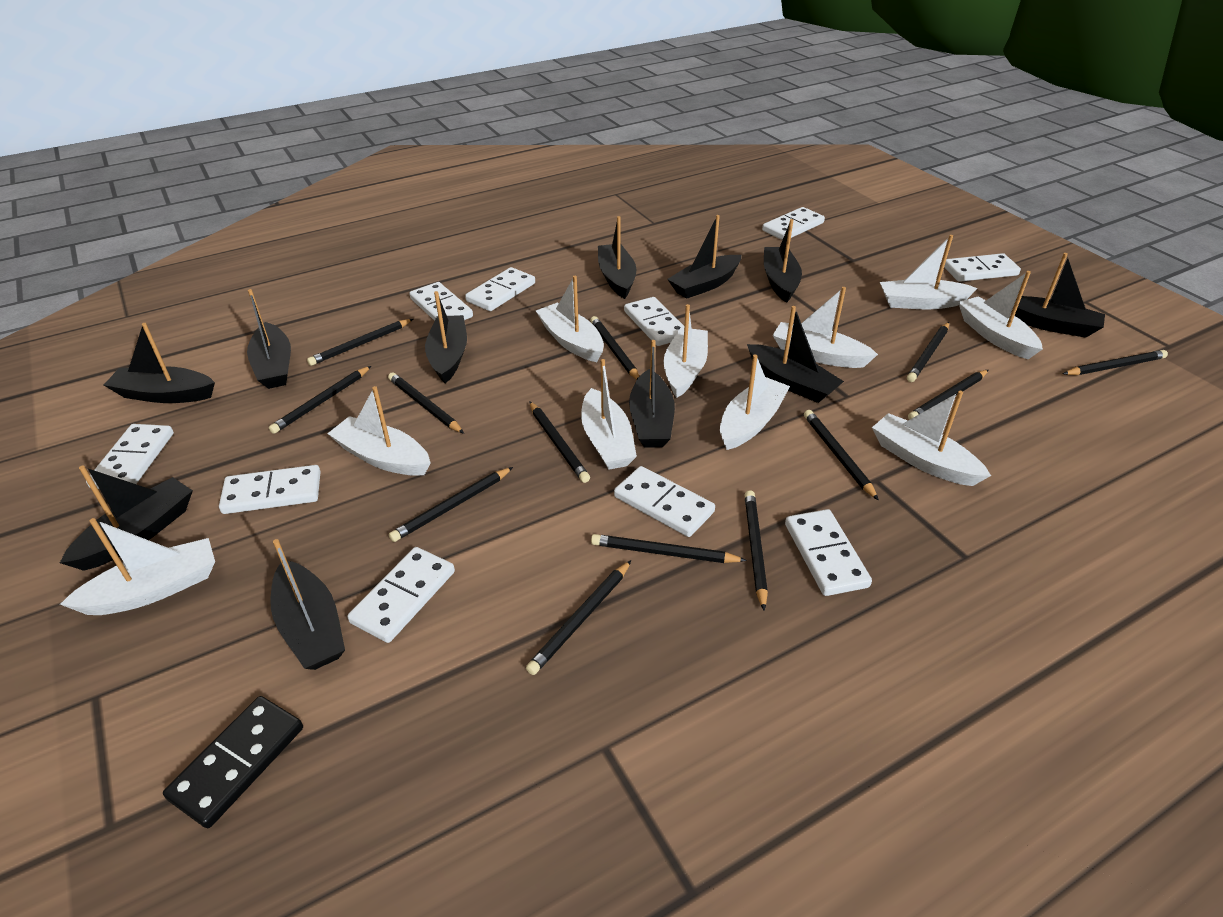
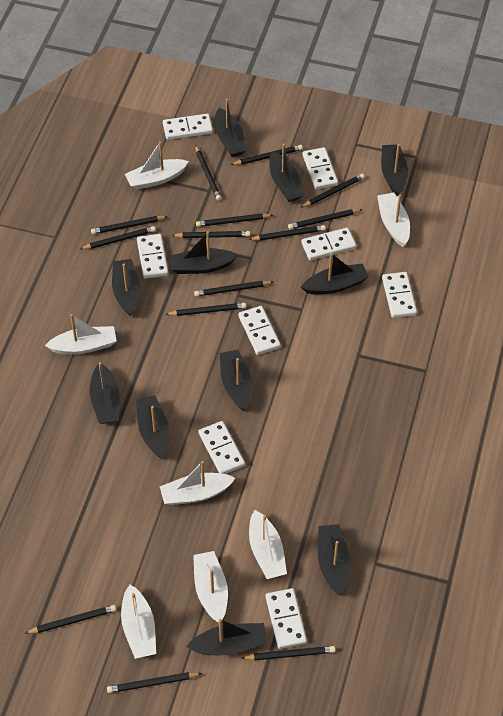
black domino: [163,696,303,828] = 1 -> none = 0
black pencil: [269,366,371,434] [307,319,413,366] [388,372,464,434] [389,467,513,542] [526,560,631,675] [529,401,590,483] [590,316,639,380] [591,534,747,563] [745,490,768,611] [804,410,879,501] [907,322,949,382] [908,370,989,420] [1063,350,1168,375] = 13 -> [26,605,117,634] [80,226,156,249] [91,216,168,234] [107,672,202,693] [165,303,247,316] [171,231,250,238] [194,281,273,297] [195,145,222,201] [196,214,273,227] [231,145,303,165] [242,646,336,661] [248,225,326,241] [288,209,363,229] [300,174,365,208] = 14
white boat: [60,518,215,615] [327,386,431,476] [536,276,604,362] [581,359,637,470] [664,304,708,398] [720,355,790,450] [772,287,878,368] [872,391,991,486] [880,235,978,309] [958,271,1043,359] = 10 -> [45,314,117,355] [121,584,156,659] [125,142,189,190] [160,461,235,505] [193,551,228,623] [249,510,287,579] [377,192,410,247] = 7
white domino: [86,424,174,489] [219,465,321,514] [347,547,455,643] [409,282,473,321] [465,267,535,311] [614,466,715,537] [624,297,684,346] [762,207,825,240] [785,509,872,596] [944,253,1021,282] = 10 -> [137,234,169,279] [163,114,213,140] [199,421,245,474] [238,306,281,355] [266,588,307,649] [301,228,356,260] [303,147,338,189] [382,272,417,318] = 8

